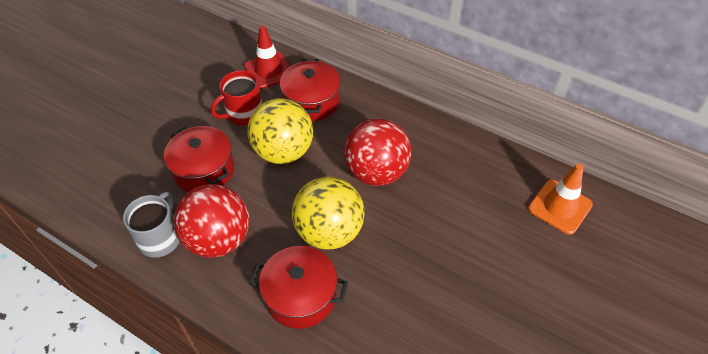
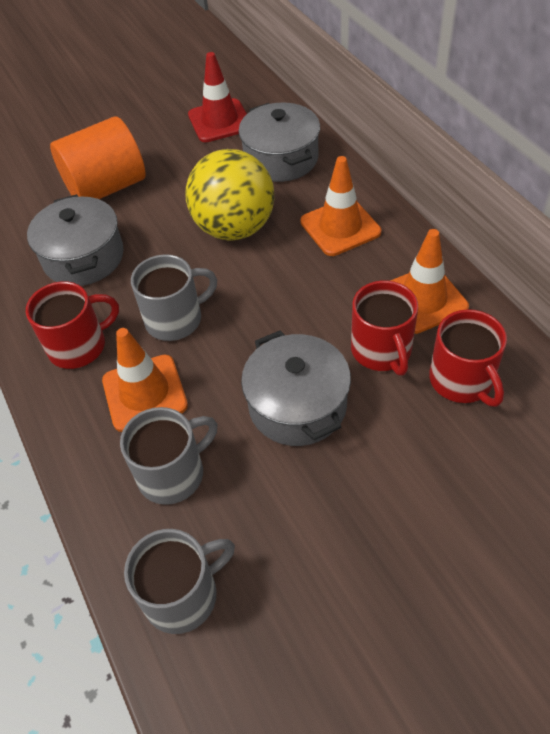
grey mug: [123,192,180,258] = 1 -> [120,407,218,505] [124,529,235,634] [131,254,217,341] = 3
grey pot: none = 0 -> [27,194,124,286] [239,103,320,182] [241,330,351,446] = 3
orange cylinder: none = 0 -> [50,116,145,199] = 1
orange traffic cone: [528,164,593,235] = 1 -> [102,328,188,432] [301,156,381,256] [390,229,469,334] = 3
red ball: [174,184,249,258] [344,118,411,186] = 2 -> none = 0
red mug: [211,70,262,125] = 1 -> [26,281,119,369] [351,281,418,376] [429,309,507,407] = 3
red pot: [164,126,234,192] [249,246,348,329] [280,59,341,121] = 3 -> none = 0
yellow ball: [248,98,313,164] [292,177,365,250] = 2 -> [185,149,275,240] = 1

